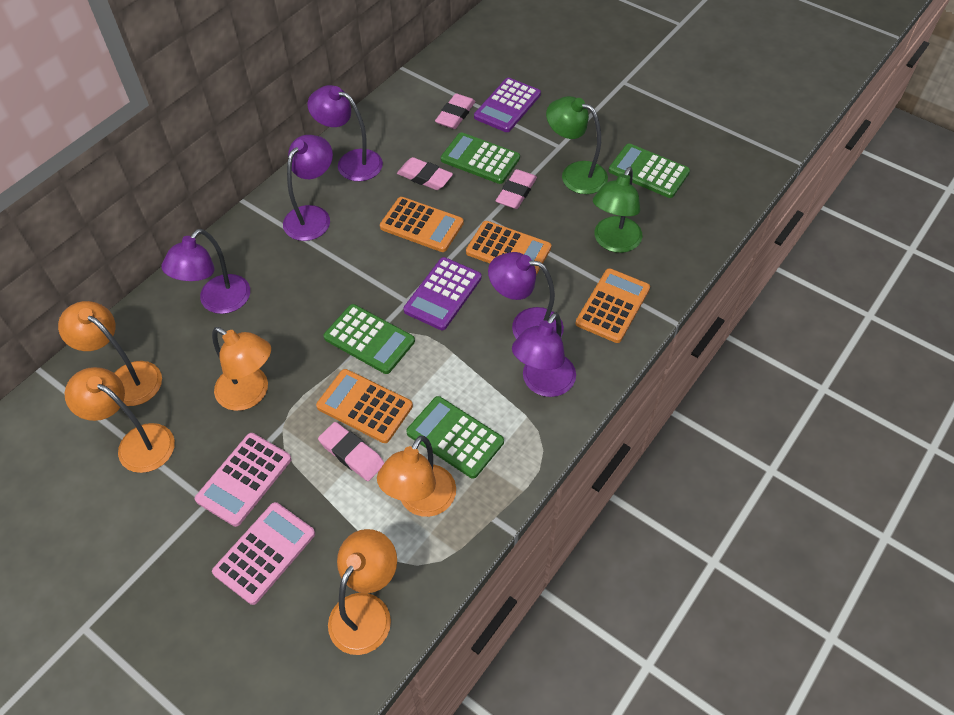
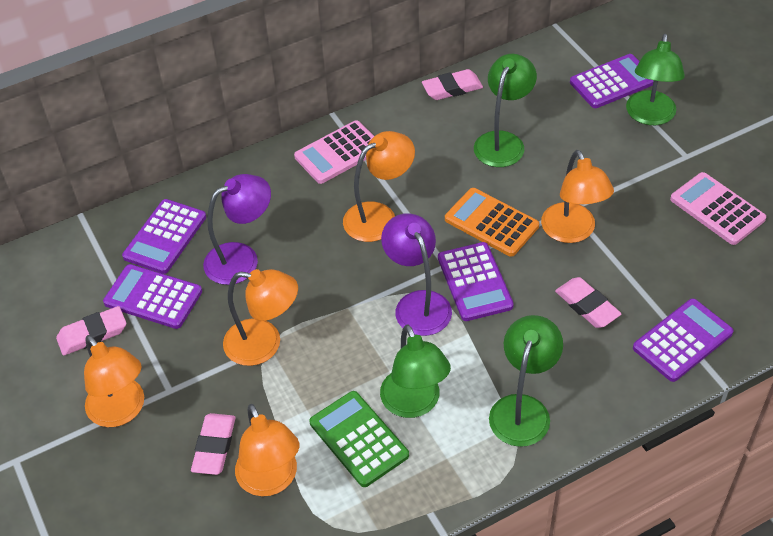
green calculator: [323,304,415,374] [406,396,504,479] [441,132,520,184] [609,144,690,198] = 4 -> [310,391,409,487] = 1
green lamp: [546,96,608,194] [593,167,642,253] = 2 -> [380,324,451,418] [474,54,537,167] [489,315,563,447] [626,34,685,125] = 4
orange calculator: [316,369,413,443] [380,197,464,252] [466,221,551,275] [576,268,650,343] = 4 -> [445,188,539,257] = 1
purple calculator: [403,257,482,330] [474,78,541,132] = 2 -> [103,264,202,329] [122,199,206,274] [438,242,514,321] [570,54,654,108] [633,299,733,382] = 5
purple lamp: [161,229,250,314] [283,135,333,241] [308,85,383,181] [488,252,564,339] [512,313,576,397] = 5 -> [203,174,271,285] [381,213,452,336] = 2

